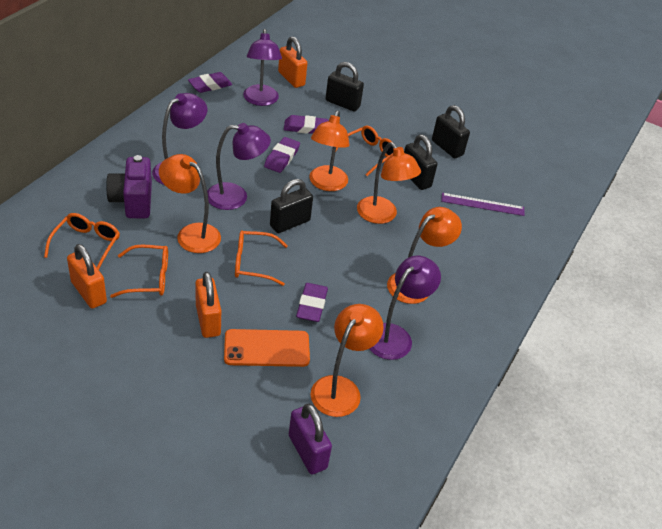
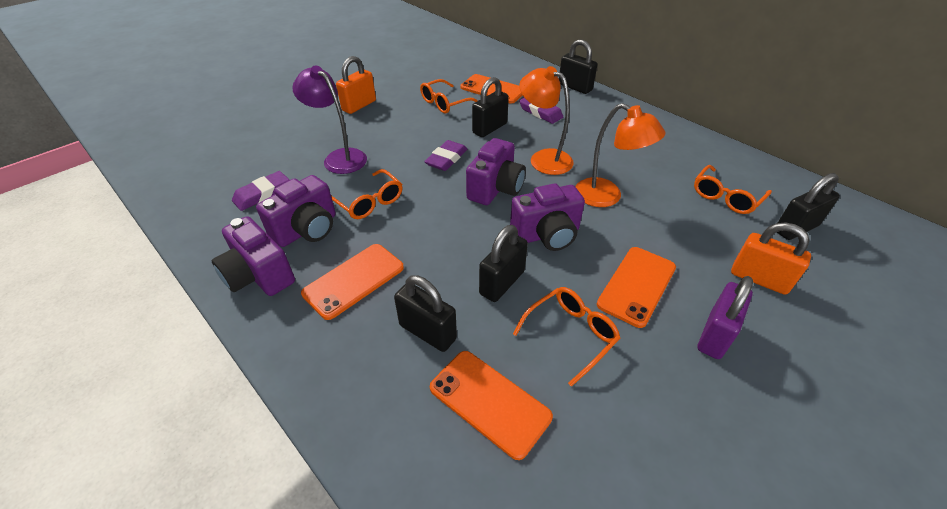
black padlock: [270,179,313,233] [326,62,364,111] [404,135,437,190] [432,105,470,158] = 4 -> [394,275,457,352] [472,77,509,137] [479,225,528,302] [559,39,598,94] [777,173,840,240] = 5
orange lamp: [159,154,221,253] [309,111,350,191] [311,304,384,417] [357,142,421,224] [387,207,462,304] = 5 -> [519,66,574,175] [575,103,665,207] = 2
orange padlock: [67,244,107,309] [195,272,221,338] [278,37,307,88] = 3 -> [336,56,376,114] [731,222,811,295] = 2
orange phone: [224,329,310,367] = 1 -> [301,244,404,320] [430,351,553,460] [460,74,522,103] [597,247,676,328] = 4
purple camera: [106,155,152,218] = 1 -> [212,217,295,296] [256,175,336,247] [466,138,526,205] [510,183,585,251] = 4
purple eraser: [188,72,232,93] [264,137,300,173] [284,115,329,134] [296,283,328,322] = 4 -> [232,171,289,211] [424,140,467,171] [519,98,563,124] = 3
purple lamp: [152,93,207,185] [207,123,271,210] [243,29,282,106] [369,255,441,360] = 4 -> [292,66,367,174] = 1
purple ruler: [441,193,525,216] = 1 -> none = 0

